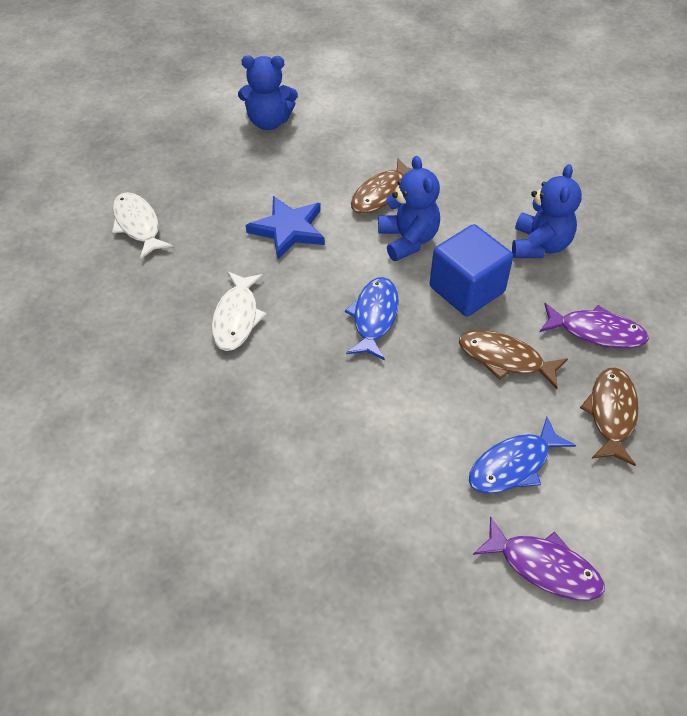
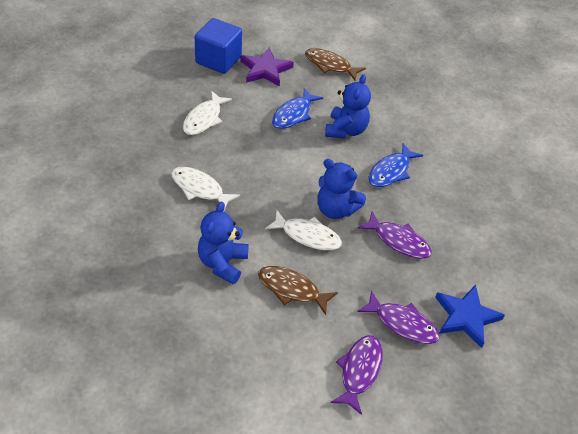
brown fish: [351,158,413,214] [459,330,568,389] [580,368,639,466] = 3 -> [258,266,338,315] [305,48,366,80] = 2
purple fish: [473,516,604,601] [540,303,649,349] = 2 -> [331,335,383,415] [357,290,440,344] [358,212,432,259] = 3
purple star: none = 0 -> [240,47,294,87] = 1
white fish: [112,192,173,260] [212,272,266,351] = 2 -> [171,167,240,212] [183,91,232,135] [265,210,342,250] = 3

